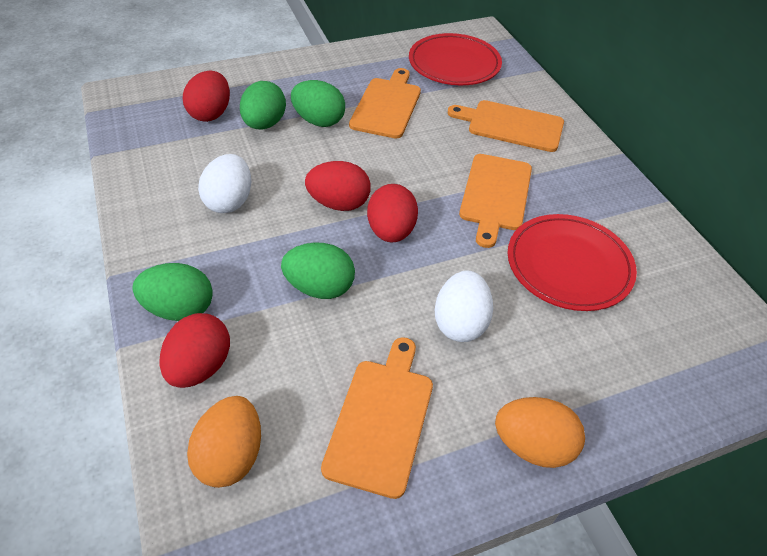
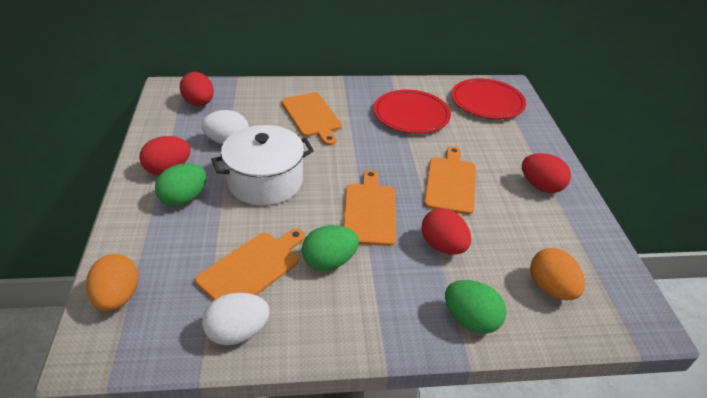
green egg: [132,263,213,321] [240,81,286,130] [281,242,355,299] [291,80,345,127] = 4 -> [155,163,206,206] [302,225,359,271] [445,280,506,334] = 3
white pot: none = 0 -> [211,125,314,206] = 1

